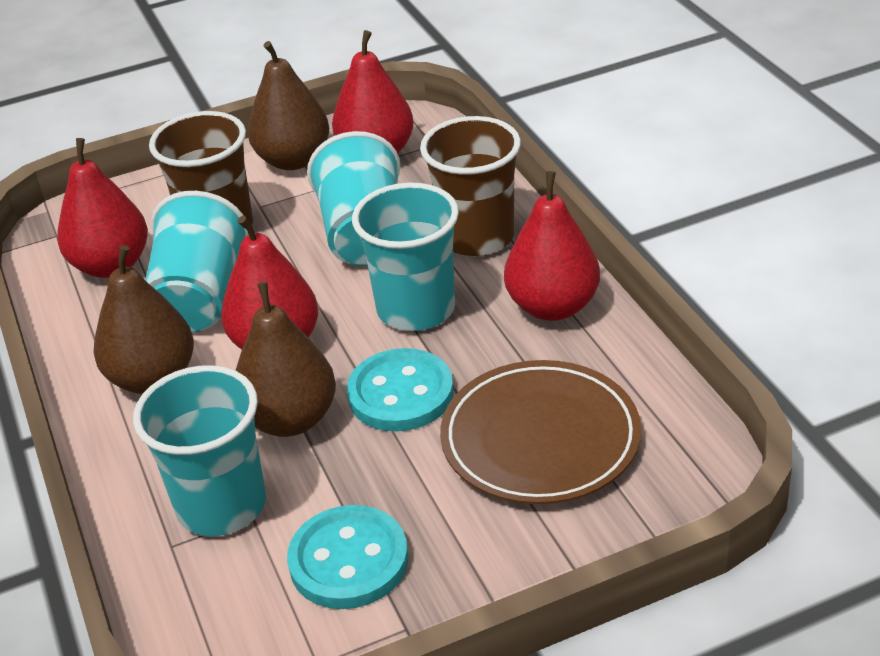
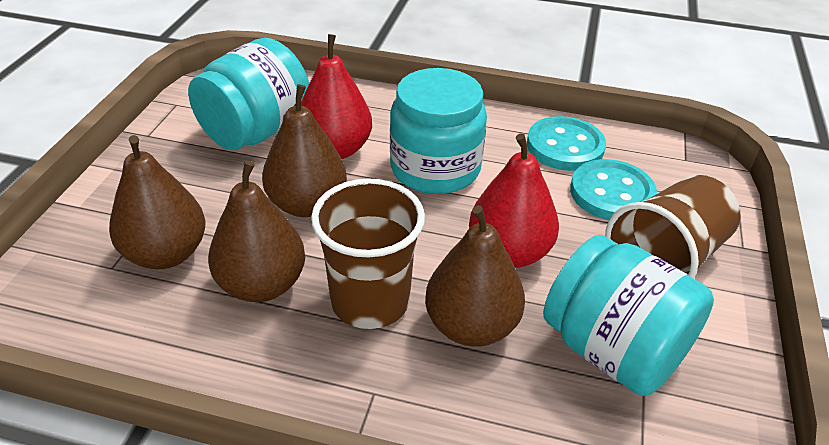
brown pear: [94,245,194,394] [235,282,336,437] [248,41,329,170] = 3 -> [109,135,205,269] [208,160,305,302] [262,84,347,217] [425,205,525,347] = 4
brown plate: [440,360,641,504] = 1 -> none = 0
red pear: [57,138,148,278] [221,216,318,349] [332,30,414,154] [504,171,600,321] = 4 -> [301,34,372,159] [469,133,559,268] = 2
turquoise cup: [133,365,266,536] [145,191,249,332] [307,131,400,266] [352,183,459,331] = 4 -> none = 0
turquoise jar: none = 0 -> [188,38,309,150] [390,68,487,194] [543,235,714,396] = 3

